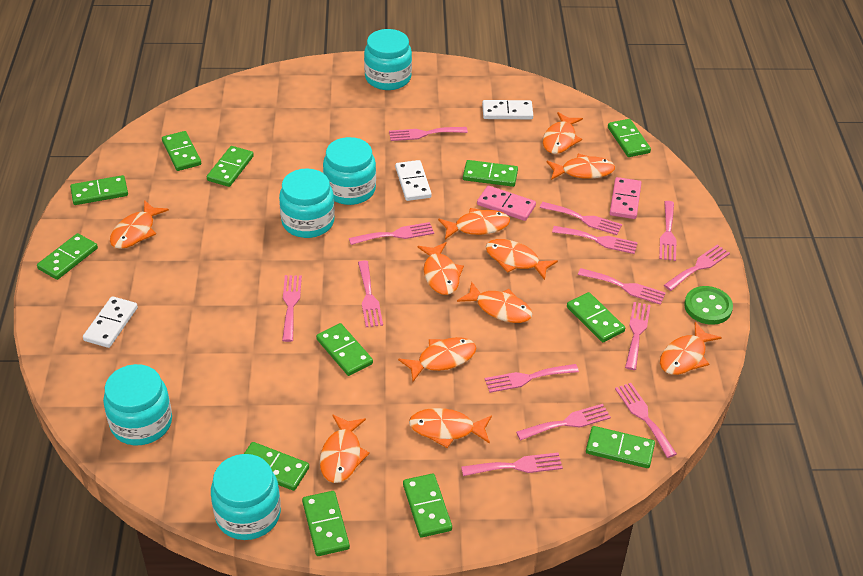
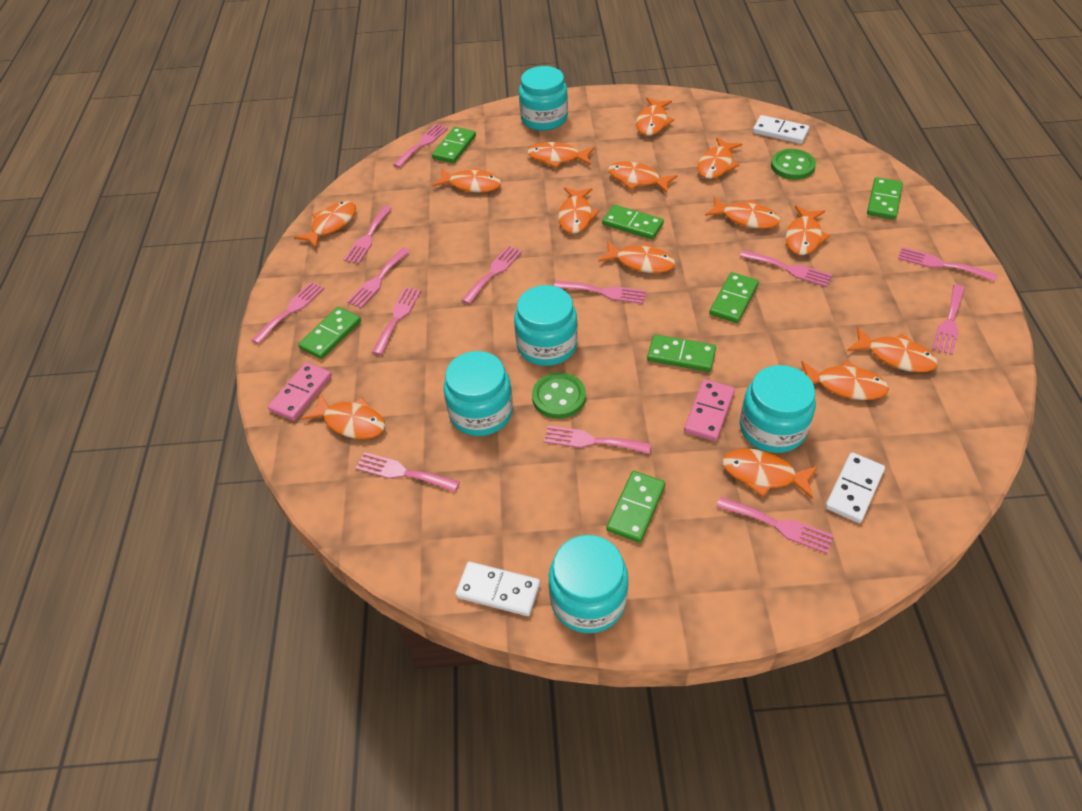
green button: [684,286,733,325] = 1 -> [532,372,586,419] [771,149,816,180] = 2
green domino: [37,233,98,280] [70,175,128,205] [162,131,201,171] [207,146,254,187] [244,442,309,491] [302,491,350,556] [316,323,373,376] [403,474,452,538] [463,160,518,187] [567,292,625,342] [586,426,655,468] [608,119,651,157] = 12 -> [298,307,361,359] [432,127,476,163] [602,205,664,240] [607,471,665,543] [647,334,716,372] [709,272,759,323] [867,177,903,220] = 7
orange fish: [110,200,169,249] [320,414,370,483] [398,337,476,382] [409,408,492,448] [417,242,464,295] [438,208,510,239] [457,281,533,323] [485,239,558,280] [543,112,583,154] [547,154,615,180] [660,322,722,375] = 11 -> [294,201,356,248] [301,393,385,439] [432,167,501,193] [527,142,594,168] [558,187,599,234] [598,241,675,273] [608,161,677,193] [636,97,674,136] [697,137,742,179] [705,197,780,229] [722,449,818,499] [786,205,830,255] [801,361,889,400] [847,327,938,373] = 14
pink fork: [282,275,302,342] [349,222,434,245] [358,260,383,327] [389,127,468,141] [461,453,563,476] [485,364,579,393] [516,404,611,441] [540,202,622,235] [552,226,638,254] [578,268,665,305] [615,383,677,458] [625,302,651,370] [659,201,677,261] [664,244,730,291] = 14 -> [252,282,324,344] [344,206,392,264] [347,247,410,308] [356,452,460,492] [372,287,421,355] [393,124,448,168] [462,246,522,304] [544,425,651,454] [554,281,646,304] [716,497,833,554] [740,250,832,287] [898,247,997,281] [932,285,965,355] = 13

